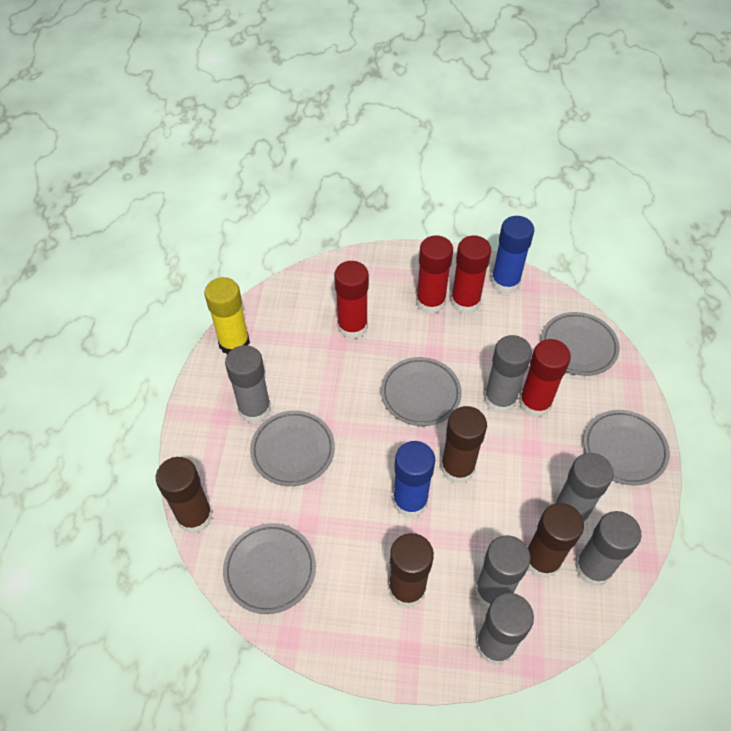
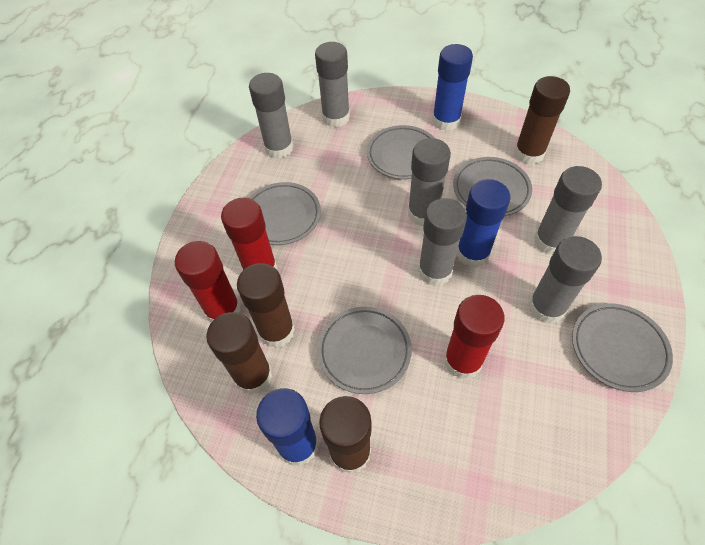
blue glue stick: [393,441,435,518] [491,216,534,294] = 2 -> [256,388,319,466] [432,44,473,131] [456,179,510,268] = 3
red glue stick: [334,261,369,339] [416,235,453,314] [451,235,491,314] [519,339,571,417] = 4 -> [175,241,241,322] [221,198,277,271] [444,295,505,379] = 3
yellow glue stick: [204,277,250,355] = 1 -> none = 0

